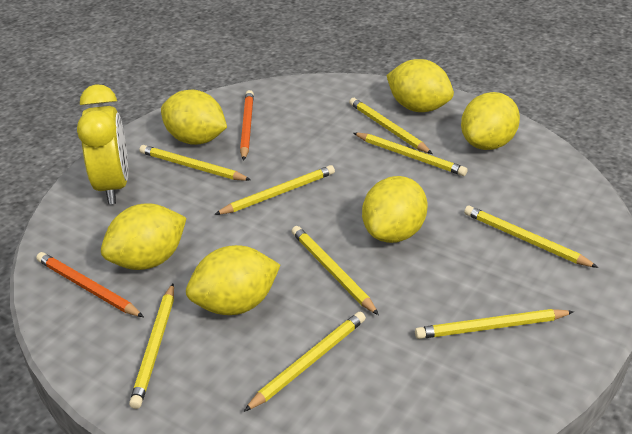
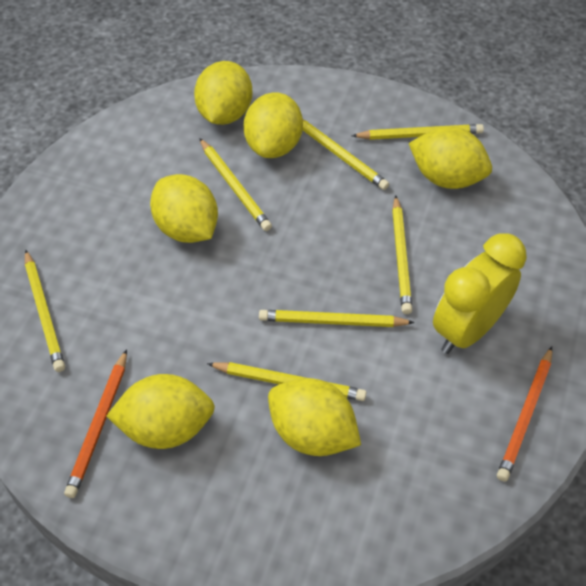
yellow pencil: [129,283,174,409] [139,145,251,181] [214,165,335,215] [243,312,366,412] [292,226,379,315] [349,98,432,154] [354,133,467,176] [415,309,574,339] [464,206,599,268] = 9 -> [25,250,65,372] [199,138,272,231] [207,362,367,401] [259,310,415,327] [303,120,389,190] [351,124,484,140] [392,196,412,314] = 7

